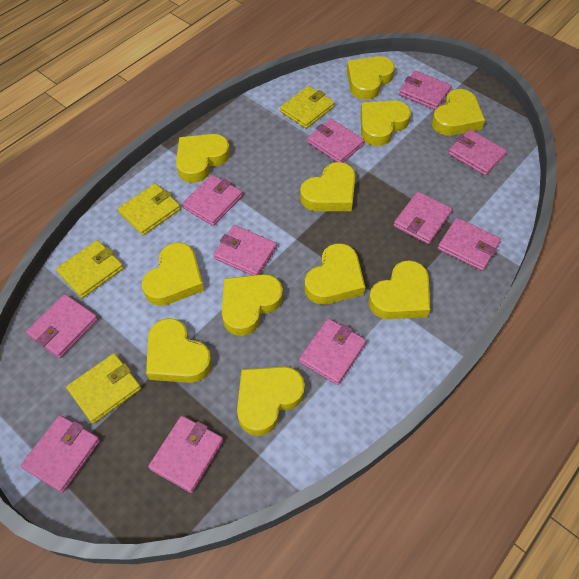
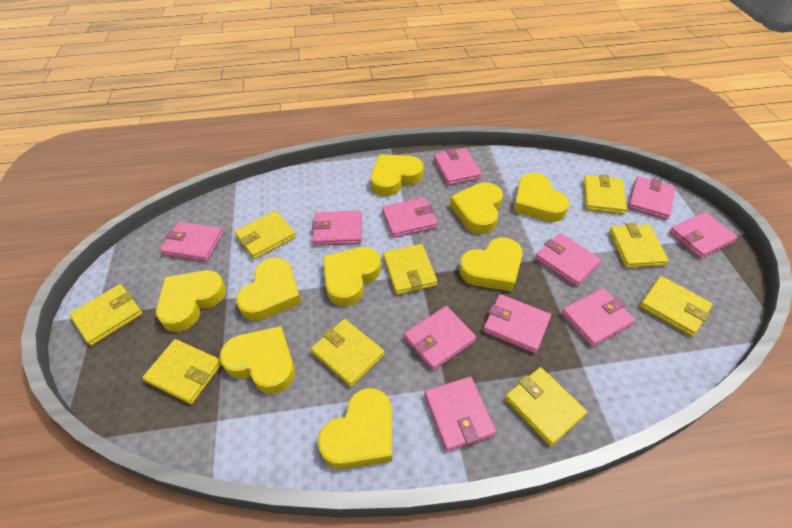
yellow heart: [142,242,204,306] [146,318,212,383] [176,134,230,183] [222,274,283,336] [237,366,305,436] [300,162,356,211] [304,243,365,304] [347,56,395,100] [361,101,411,146] [368,260,430,319] [432,89,485,135] = 11 -> [156,270,226,332] [220,326,295,394] [236,257,301,321] [318,388,392,469] [323,247,381,306] [371,154,424,196] [450,182,503,234] [459,237,523,292] [514,173,569,222] = 9
yellow wallet: [56,240,124,298] [66,353,141,424] [118,183,181,235] [280,86,334,129] = 4 -> [69,284,143,346] [142,339,222,404] [235,211,296,259] [311,319,384,387] [383,244,437,295] [505,367,587,446] [583,174,627,214] [609,223,669,268] [640,276,713,337] = 9

